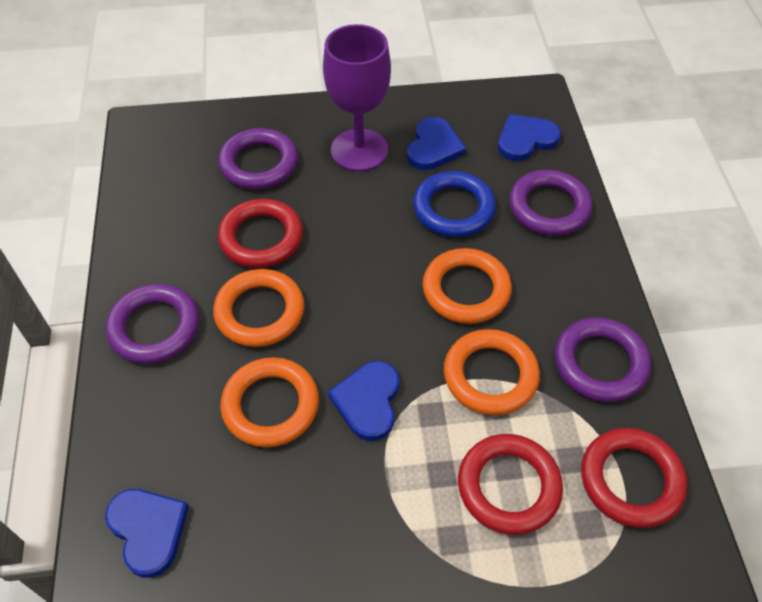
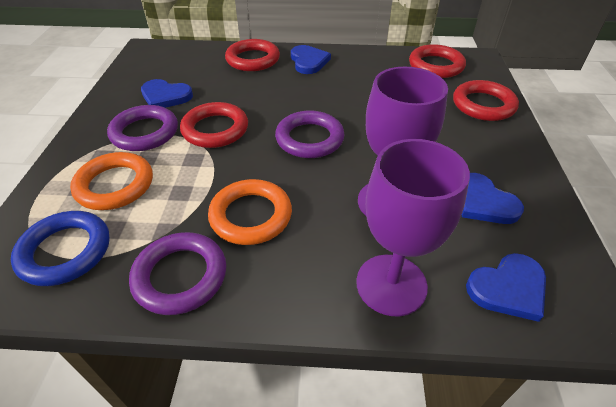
orange ring: [213,269,304,347] [220,357,319,447] [422,248,512,324] [444,329,540,415] = 4 -> [70,152,153,210] [208,179,292,245] = 2
purple goblet: [323,24,391,171] = 1 -> [356,139,470,316] [358,66,448,217] = 2
purple ring: [106,284,199,364] [218,128,298,189] [509,170,592,236] [555,317,651,402] = 4 -> [107,105,178,151] [129,232,226,315] [275,110,345,158] = 3
red ring: [218,199,303,268] [458,434,563,535] [581,428,687,528] = 3 -> [180,102,248,148] [225,39,280,71] [409,44,466,78] [453,80,519,121] = 4

